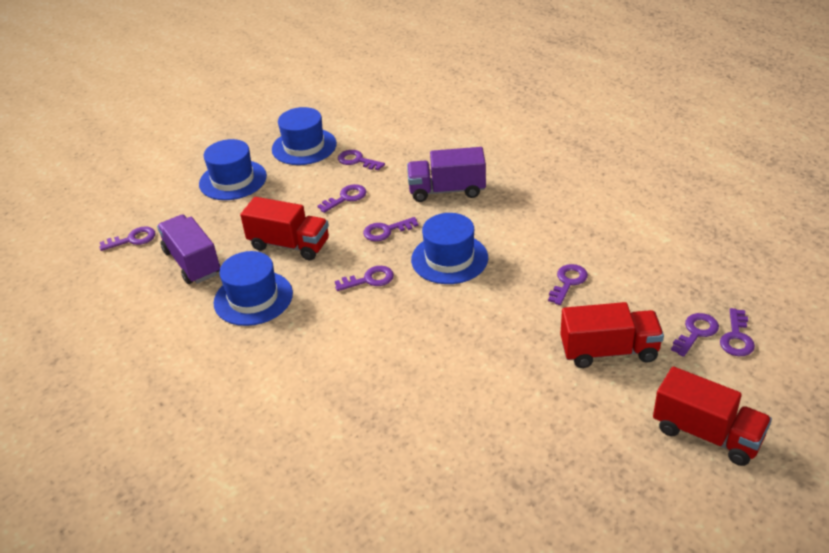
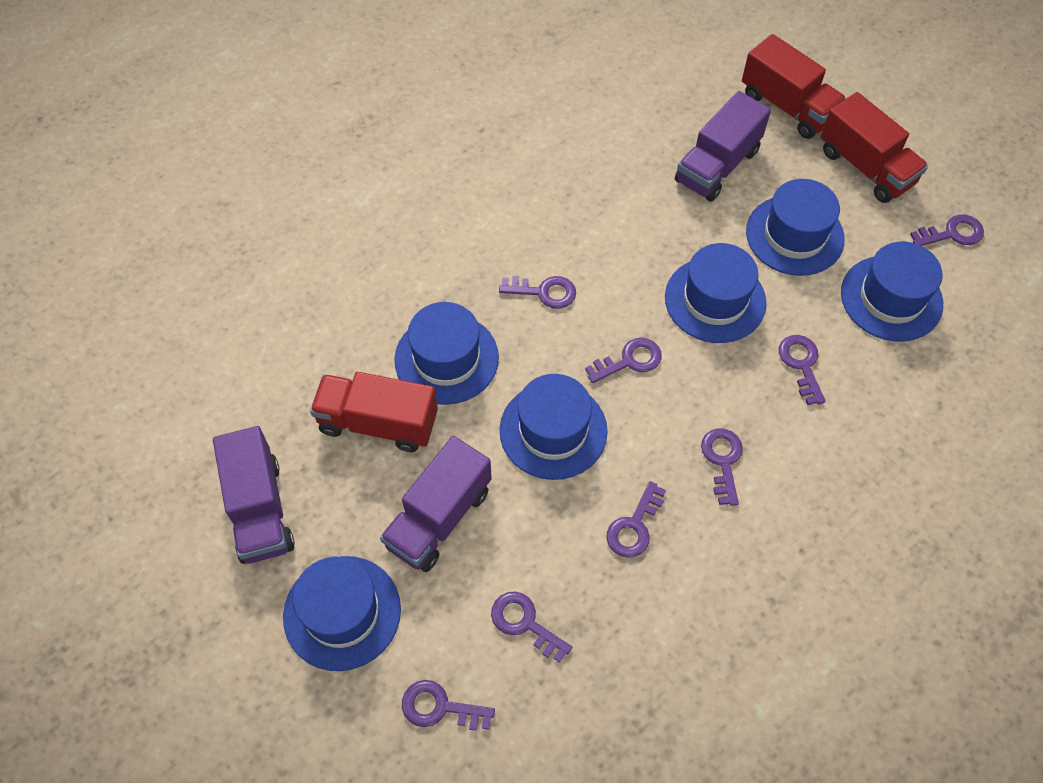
blue hat: [199,139,267,200] [214,251,293,326] [272,107,337,165] [411,213,488,284] = 4 -> [283,556,401,671] [394,302,499,405] [500,374,608,480] [665,243,767,343] [746,179,845,276] [841,242,943,341] = 6
purple truck: [157,214,220,284] [407,147,486,202] = 2 -> [213,426,295,564] [380,436,492,572] [675,91,771,202] = 3

